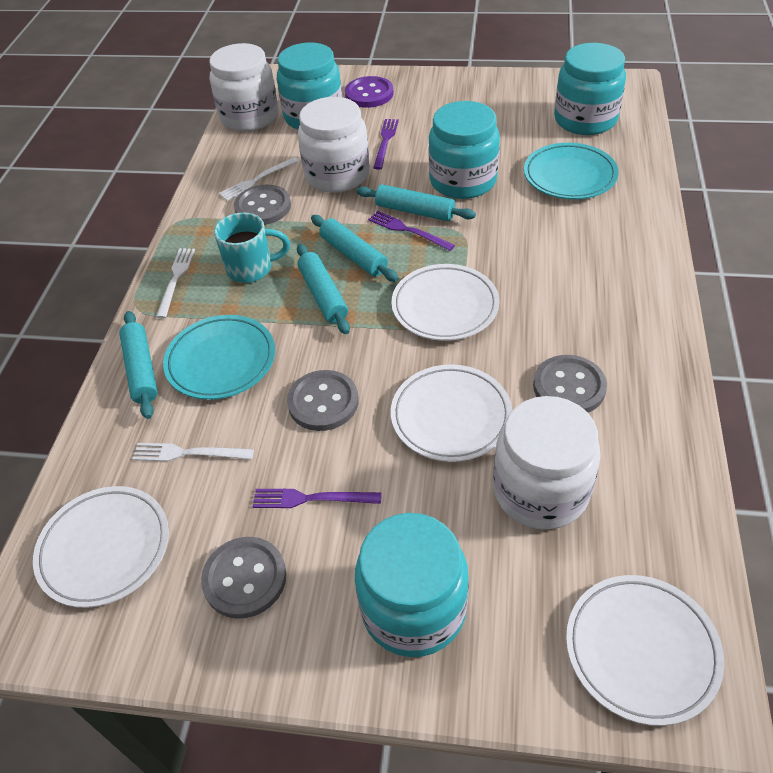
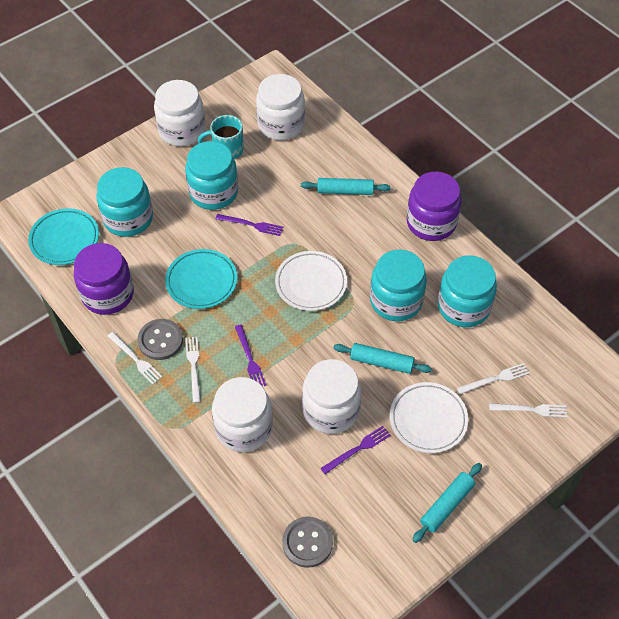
grey button: [201,537,286,618] [234,185,291,225] [287,370,359,431] [533,355,607,413] = 4 -> [137,319,183,360] [282,516,333,568] = 2
purple button: [345,76,394,108] = 1 -> none = 0
purple jar: none = 0 -> [74,243,134,315] [407,172,462,241] = 2
turquoise rolling pin: [119,311,158,419] [297,244,350,334] [311,215,399,282] [356,184,476,221] = 4 -> [301,178,391,195] [333,343,432,374] [413,463,482,543] = 3
white fork: [132,443,254,462] [156,248,195,318] [219,157,299,201] = 3 -> [108,332,162,384] [185,337,201,403] [457,363,529,394] [489,403,567,418] = 4
white jar: [209,43,278,131] [298,97,370,193] [493,396,601,530] = 3 -> [154,80,206,146] [212,377,273,452] [256,74,305,140] [302,359,361,434] = 4
white plate: [33,486,169,608] [391,264,500,341] [391,364,512,462] [566,575,725,726] = 4 -> [275,251,347,311] [390,382,468,453] = 2

